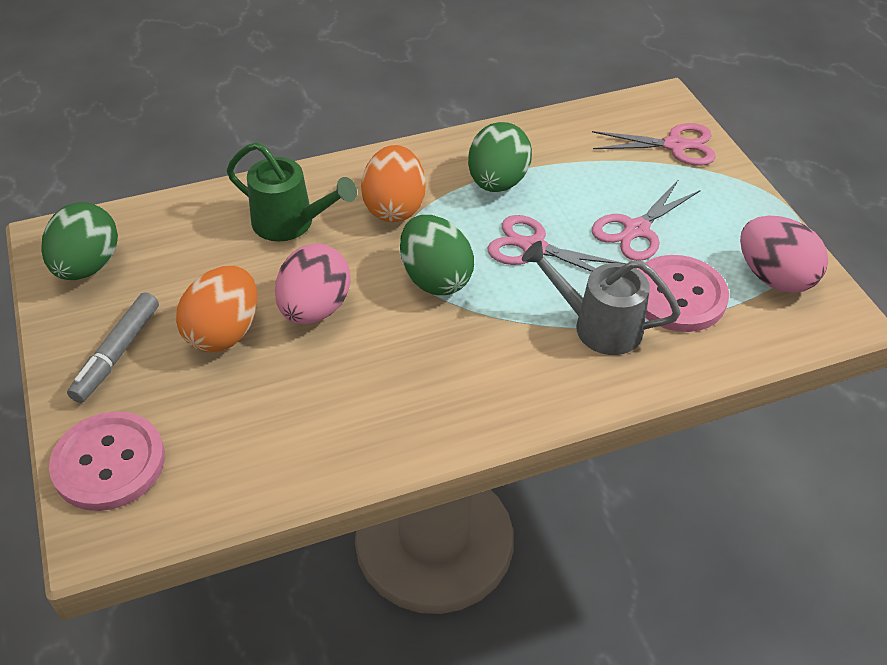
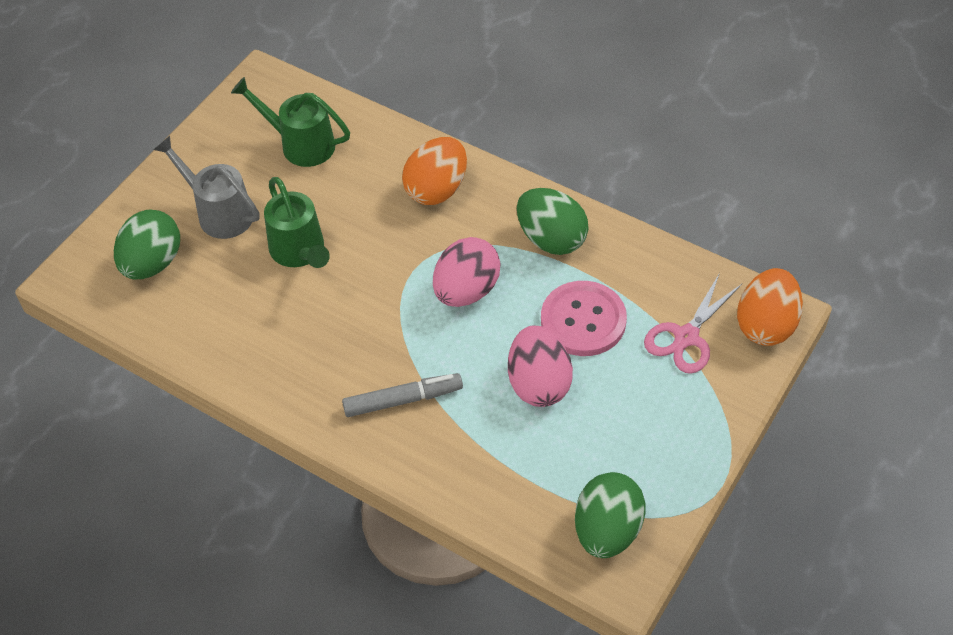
green watering can: [227,142,357,241] = 1 -> [231,77,350,167] [264,177,330,268] = 2
pink button: [49,411,165,511] [638,255,729,332] = 2 -> [541,281,627,356] = 1
pink scissors: [487,215,626,272] [592,123,716,166] [592,179,701,261] = 3 -> [644,273,742,374] = 1

